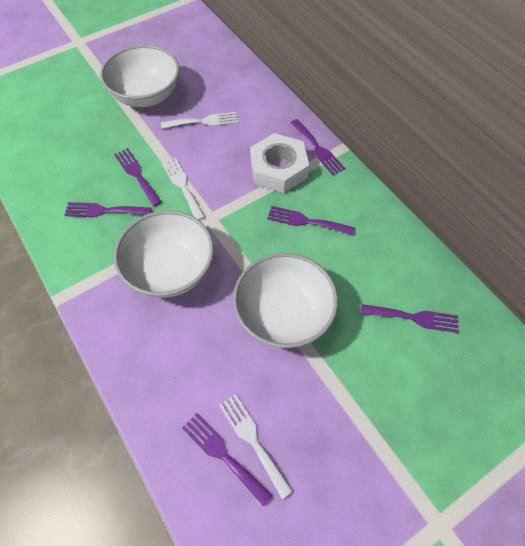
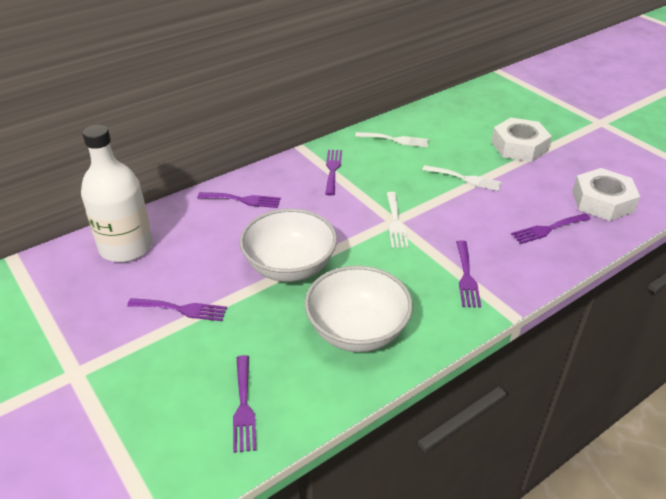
white bottle: none = 0 -> [81,125,153,262] = 1
white bowl: [100,45,179,107] [114,210,214,298] [233,253,338,348] = 3 -> [239,208,337,282] [304,265,413,352] = 2
white nut: [250,133,309,193] = 1 -> [491,118,552,162] [573,168,640,221] = 2

